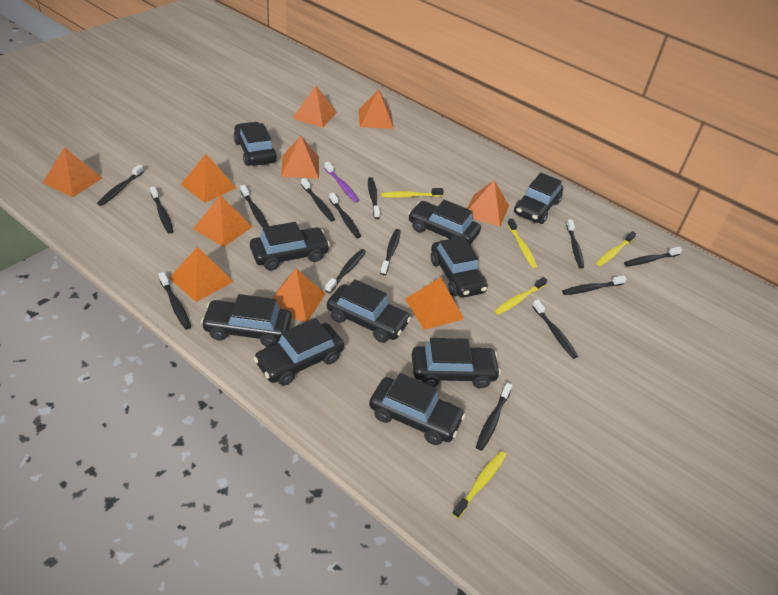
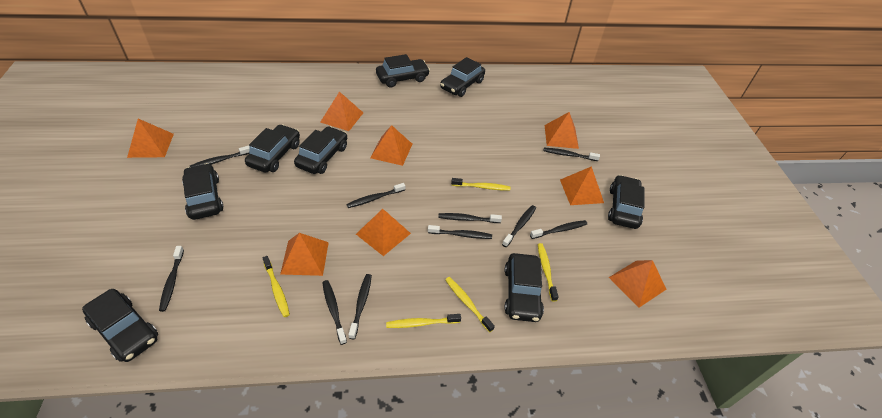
black car: [201,294,291,347] [234,122,277,166] [250,222,330,270] [253,318,344,386] [327,279,411,343] [369,373,465,445] [408,200,481,245] [412,338,501,388] [431,237,488,298] [514,172,563,224] = 10 -> [82,289,158,362] [182,163,224,220] [245,124,300,173] [294,126,347,174] [376,54,430,87] [440,57,485,97] [504,253,544,322] [608,175,644,229] = 8
black toothbrush: [97,164,144,206] [150,186,174,233] [159,272,191,330] [240,185,269,228] [301,178,335,221] [325,249,366,293] [329,192,361,238] [368,177,380,219] [380,229,401,275] [476,382,513,451] [532,300,578,359] [562,275,627,295] [566,219,584,268] [624,247,682,266] = 14 -> [159,246,184,312] [190,146,250,167] [322,280,347,345] [346,183,405,208] [348,274,372,339] [428,225,492,239] [438,213,502,223] [502,205,536,247] [530,220,587,239] [544,148,600,161] = 10
orange pyramid: [43,147,102,197] [169,246,233,302] [181,154,236,203] [193,195,252,247] [272,268,325,322] [281,136,319,179] [292,85,337,128] [359,90,394,129] [405,277,464,330] [467,180,509,227] = 10 -> [127,119,174,158] [280,233,329,276] [320,91,363,131] [356,209,411,256] [370,125,412,166] [545,112,579,149] [560,166,604,205] [609,260,667,308] = 8
purple toothbrush: [324,162,360,202] = 1 -> none = 0

